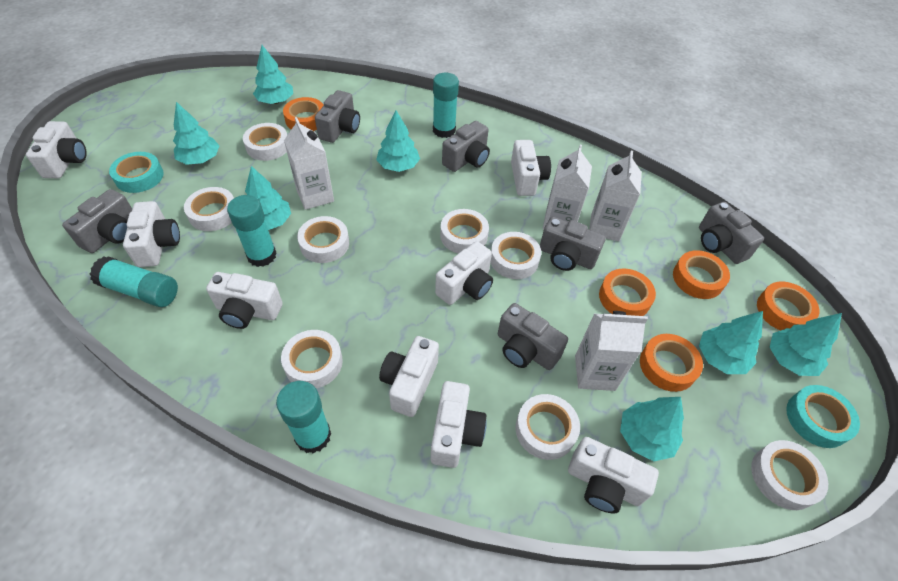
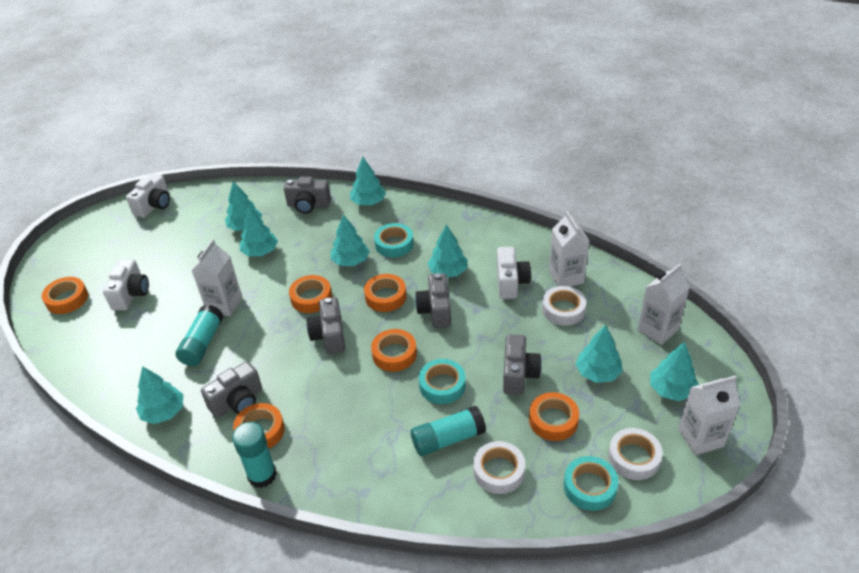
grey camera: [62,189,132,253] [315,90,360,143] [442,121,490,172] [498,303,568,370] [540,217,605,271] [699,202,764,264] = 6 -> [201,361,262,418] [284,177,331,213] [307,297,345,354] [415,273,451,328] [503,334,542,395] = 5
orange tape: [283,97,324,131] [599,268,656,316] [640,334,703,392] [673,250,730,299] [757,282,820,331] = 5 -> [42,277,88,314] [233,403,285,449] [289,275,332,313] [364,274,407,312] [371,329,417,372] [529,392,579,441] = 6
turquoise glue stick: [90,256,178,307] [227,195,277,267] [276,381,331,454] [433,73,459,138] = 4 -> [175,304,224,366] [232,422,277,488] [411,406,486,456] = 3
turquoise tape: [109,152,164,193] [786,385,860,448] = 2 -> [374,223,414,258] [419,359,466,404] [564,456,618,511] = 3
turquoise tree: [173,102,220,165] [245,166,291,230] [253,45,293,104] [376,110,420,172] [620,397,684,461] [699,311,763,374] [770,313,842,376] = 7 -> [136,366,183,424] [225,181,262,231] [240,206,278,256] [331,214,370,266] [350,157,386,205] [427,225,467,277] [576,325,623,383] [650,342,699,401] = 8
white camera: [26,121,87,178] [123,201,180,267] [206,272,283,329] [379,336,439,417] [431,381,487,468] [435,241,493,305] [511,140,551,196] [568,437,659,514] = 8 -> [103,259,149,310] [126,173,170,218] [497,247,531,299] = 3
white tape: [184,187,234,231] [243,123,287,161] [281,330,343,388] [297,216,349,263] [440,209,489,254] [491,232,541,279] [515,394,580,460] [751,440,828,510] = 8 -> [473,441,525,494] [542,286,586,326] [608,428,663,480] = 3

